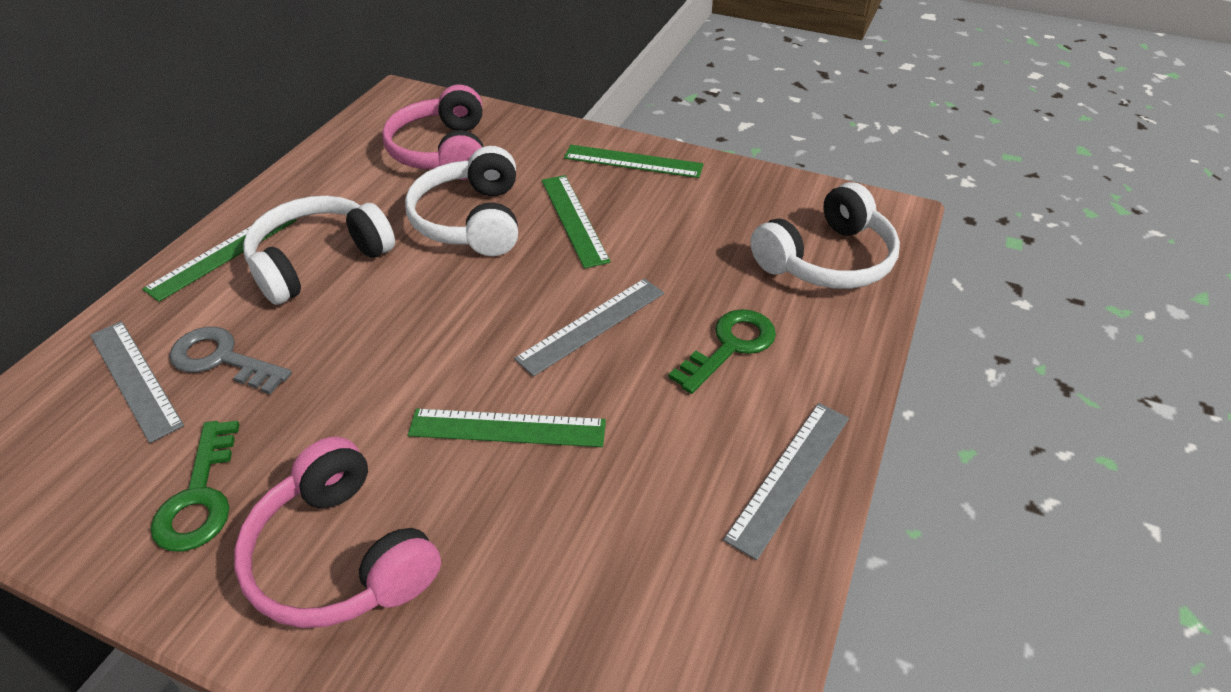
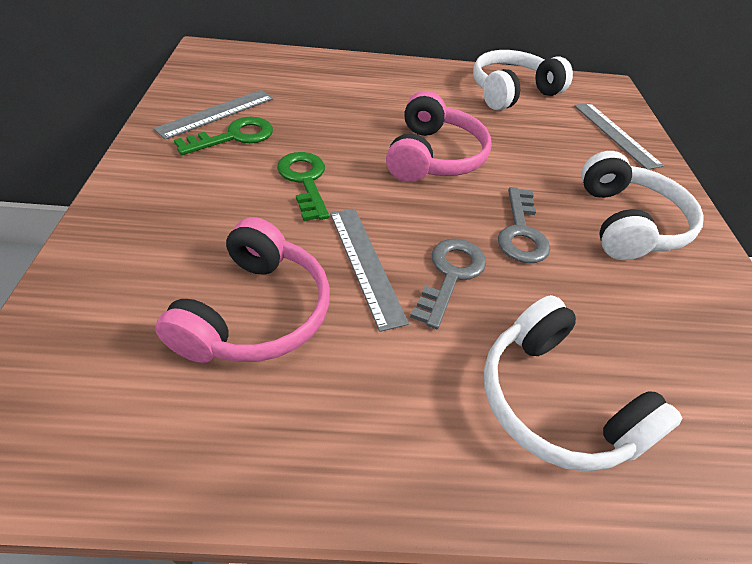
green ruler: [143,219,297,302] [408,409,606,447] [541,175,611,269] [564,145,704,178] = 4 -> none = 0
grey key: [169,327,292,394] = 1 -> [410,239,486,329] [498,187,550,263] = 2

